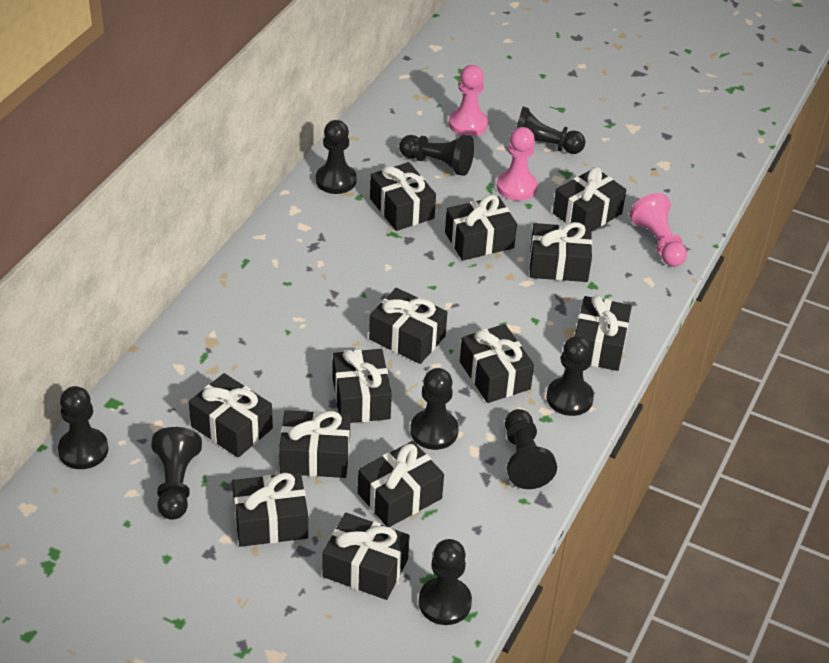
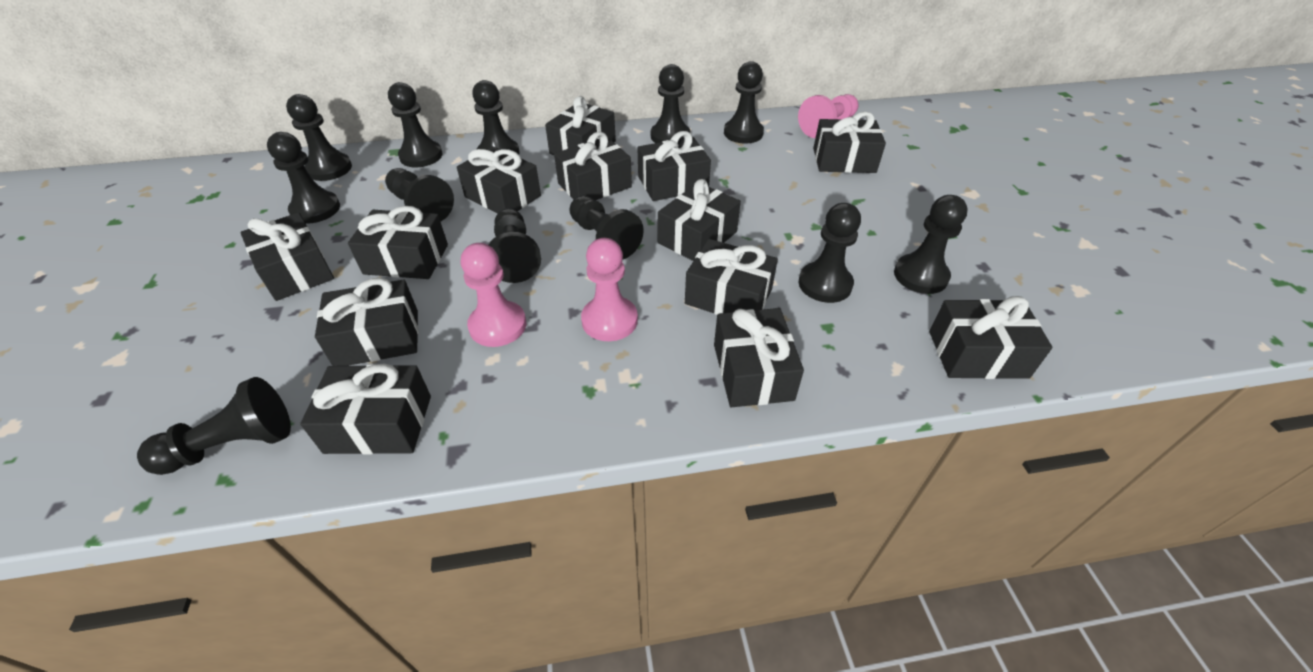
black pawn: [58,386,109,469] [151,427,202,520] [316,120,357,194] [399,134,474,176] [410,368,459,450] [419,539,472,625] [505,409,557,489] [516,107,585,154] [546,336,594,416] = 9 -> [137,377,291,475] [267,132,340,224] [286,94,352,181] [385,168,454,222] [388,82,442,167] [472,80,519,154] [489,208,541,283] [570,196,644,260] [651,64,690,143] [724,61,764,143] [798,203,861,303] [894,195,968,294] = 12

